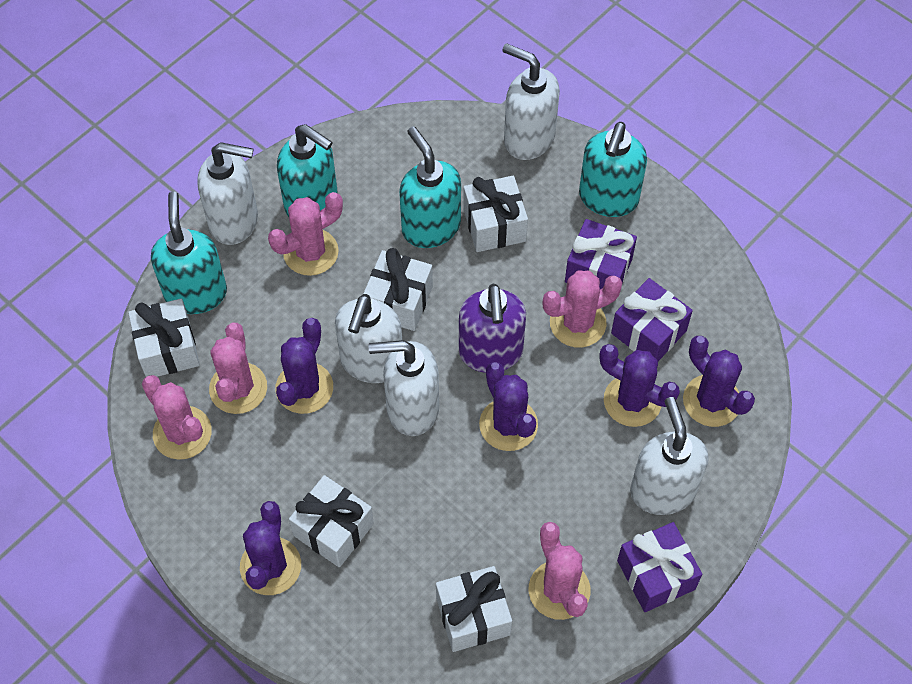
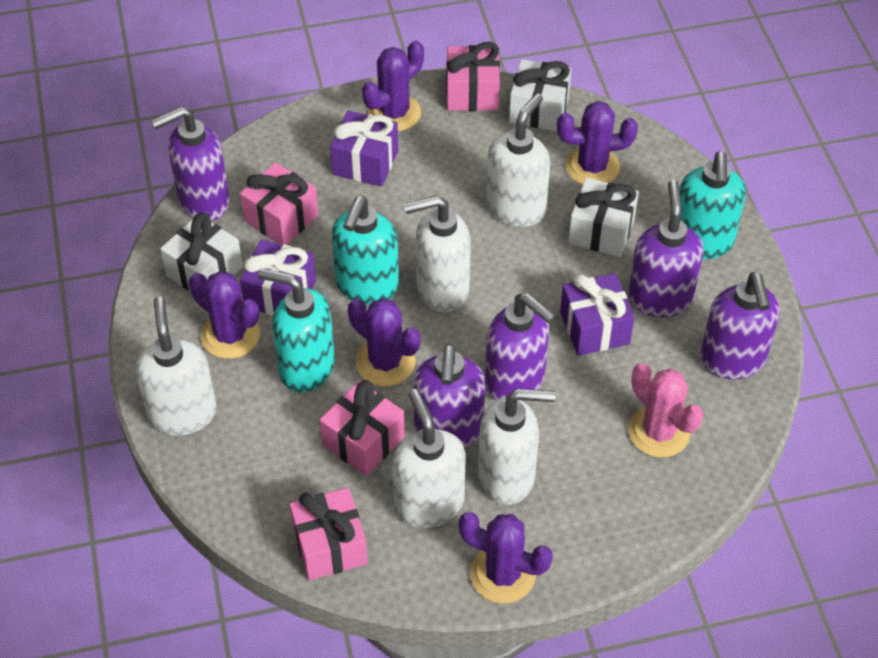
pink cactus: [142,375,212,460] [209,323,267,414] [268,192,343,276] [529,522,590,620] [542,270,622,348] = 5 -> [628,363,704,457] = 1
pink gift: none = 0 -> [240,162,319,245] [289,487,368,580] [320,380,405,476] [446,42,500,111] = 4
purple soap dispenser: [459,284,526,373] = 1 -> [151,106,230,221] [413,344,486,448] [485,293,556,401] [628,180,704,317] [700,272,780,379] = 5
turquoise soap dispenser: [151,191,227,314] [277,124,338,217] [399,126,461,248] [579,122,647,217] = 4 -> [258,268,335,392] [332,196,399,305] [679,151,746,259] = 3
white gift: [128,299,200,377] [289,475,374,567] [363,248,433,331] [436,566,512,652] [463,176,528,252] = 5 -> [160,212,243,292] [509,59,572,131] [568,178,639,257] = 3

